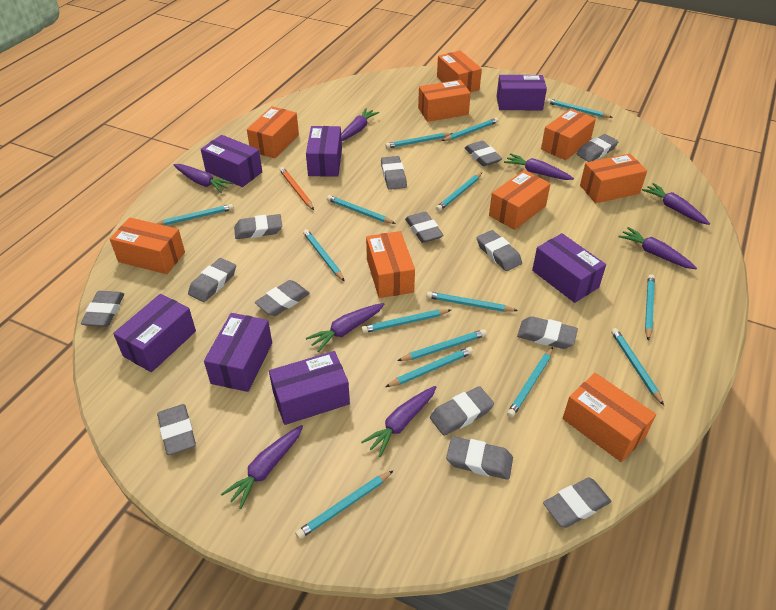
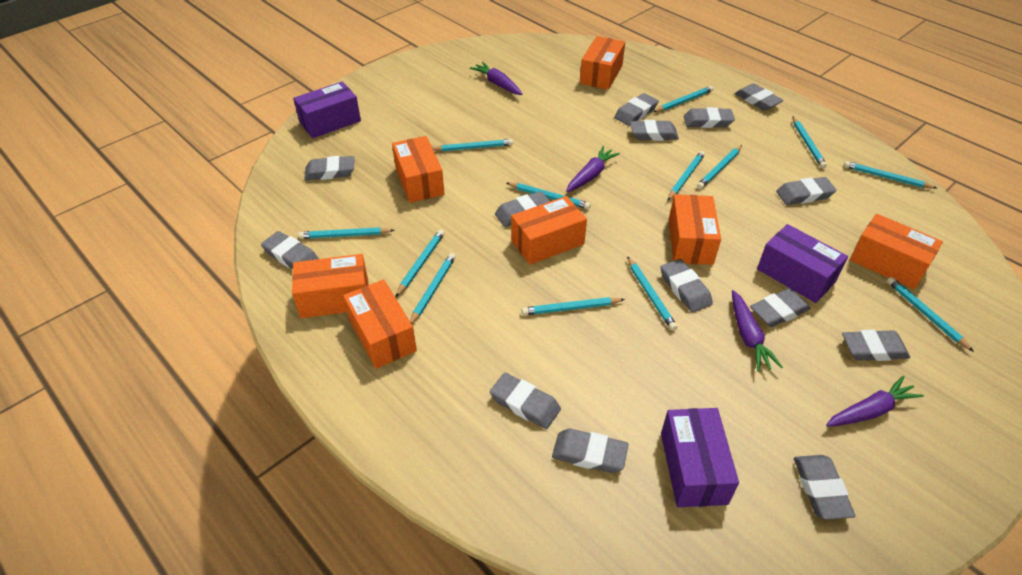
orange box: [110,217,185,274] [247,106,299,158] [366,231,415,298] [418,80,471,122] [437,51,482,92] [489,170,551,230] [541,108,596,160] [563,373,656,462] [580,154,647,203] = 9 -> [292,254,369,318] [343,279,417,369] [392,136,444,203] [511,196,587,265] [580,36,625,90] [669,194,721,265] [850,214,943,289] = 7
orange pencil: [280,167,314,210] = 1 -> none = 0
purple box: [113,294,196,372] [201,135,262,187] [204,313,272,392] [269,351,350,425] [306,126,342,177] [497,75,547,110] [532,233,606,303] = 7 -> [293,82,361,138] [661,408,739,507] [757,224,848,303] = 3
purple carrot: [174,164,233,193] [221,425,303,509] [306,303,384,352] [341,108,379,141] [361,386,436,457] [504,153,574,180] [618,227,697,269] [642,183,710,225] = 8 -> [470,62,523,95] [566,146,620,192] [732,290,783,372] [826,376,924,426] = 4
turquoise pencil: [156,204,234,226] [295,470,394,539] [303,229,344,281] [327,195,396,224] [361,309,451,333] [385,133,453,149] [385,347,473,387] [397,329,487,361] [426,292,518,312] [436,172,483,211] [442,118,499,141] [507,347,553,418] [547,98,613,118] [611,328,664,406] [645,274,655,341] = 15 -> [298,227,394,239] [395,229,445,297] [410,253,456,324] [433,139,513,151] [507,182,591,209] [522,297,625,315] [627,256,678,331] [653,86,713,112] [668,151,705,200] [697,145,742,189] [793,117,827,169] [844,161,937,189] [887,277,974,352] = 13

